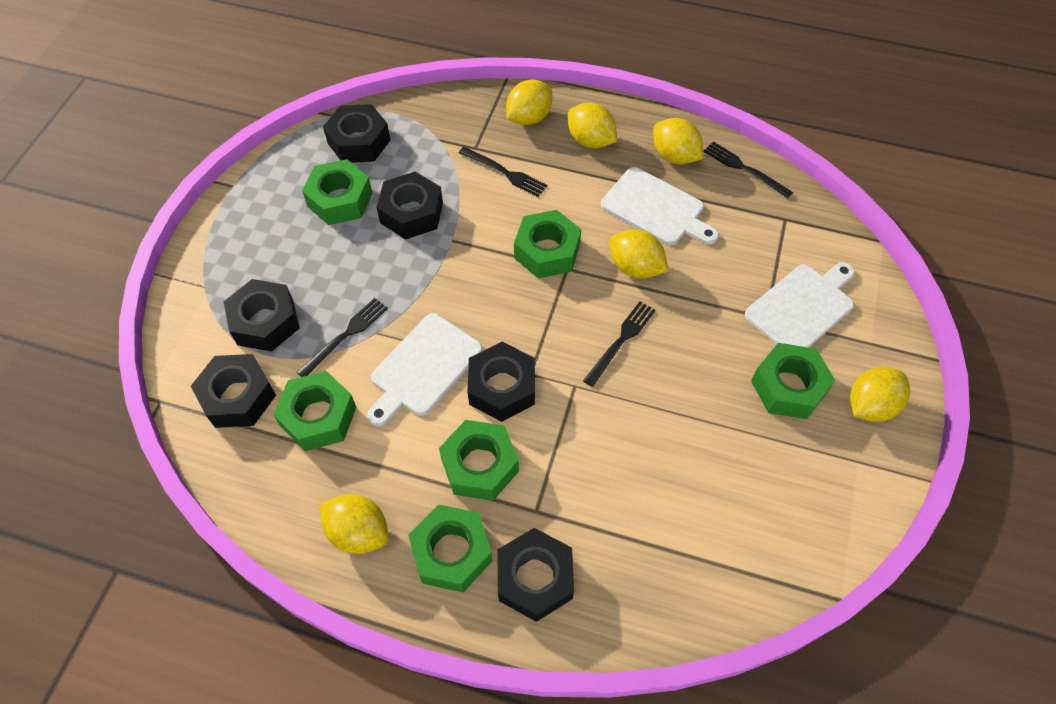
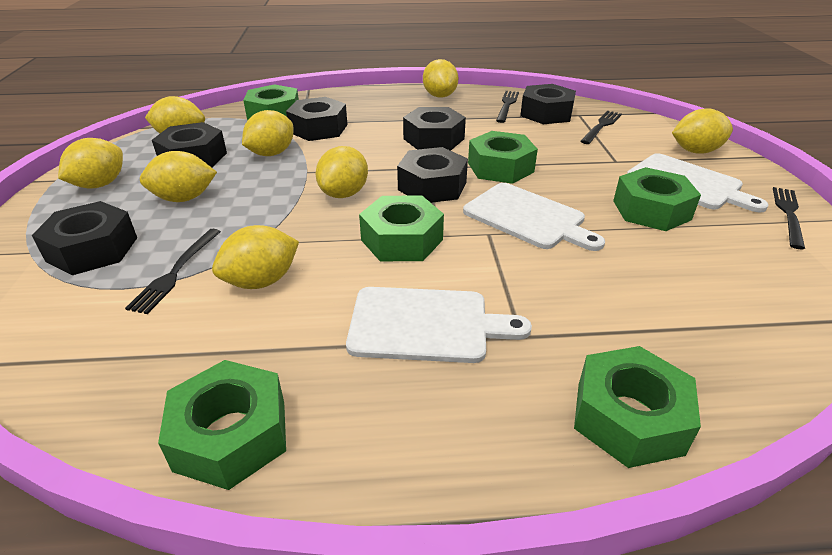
yellow lemon: [319,494,389,554] [506,79,552,125] [568,102,617,148] [609,229,669,279] [653,118,703,165] [850,367,910,422] = 6 -> [58,138,123,189] [140,151,217,202] [145,96,205,134] [212,225,299,289] [242,110,294,156] [315,146,368,198] [423,59,458,98] [672,108,733,154] = 8

